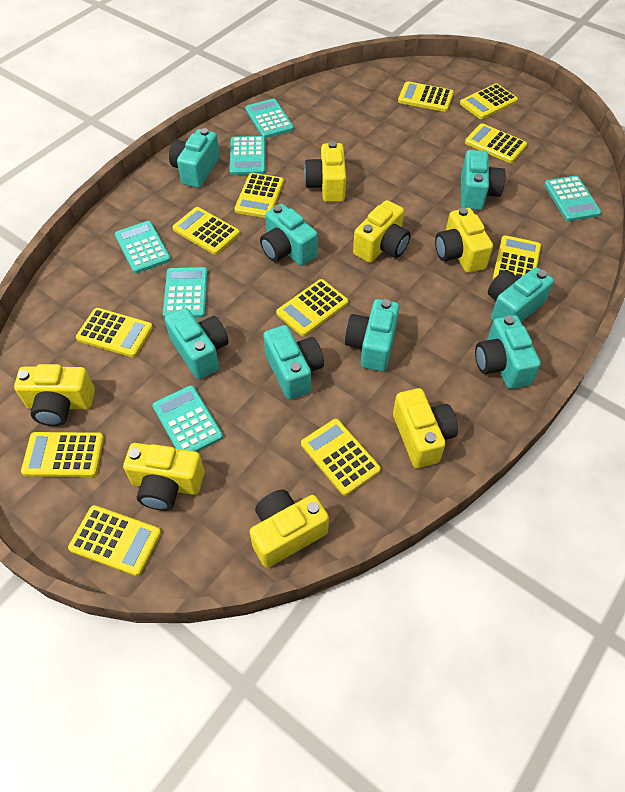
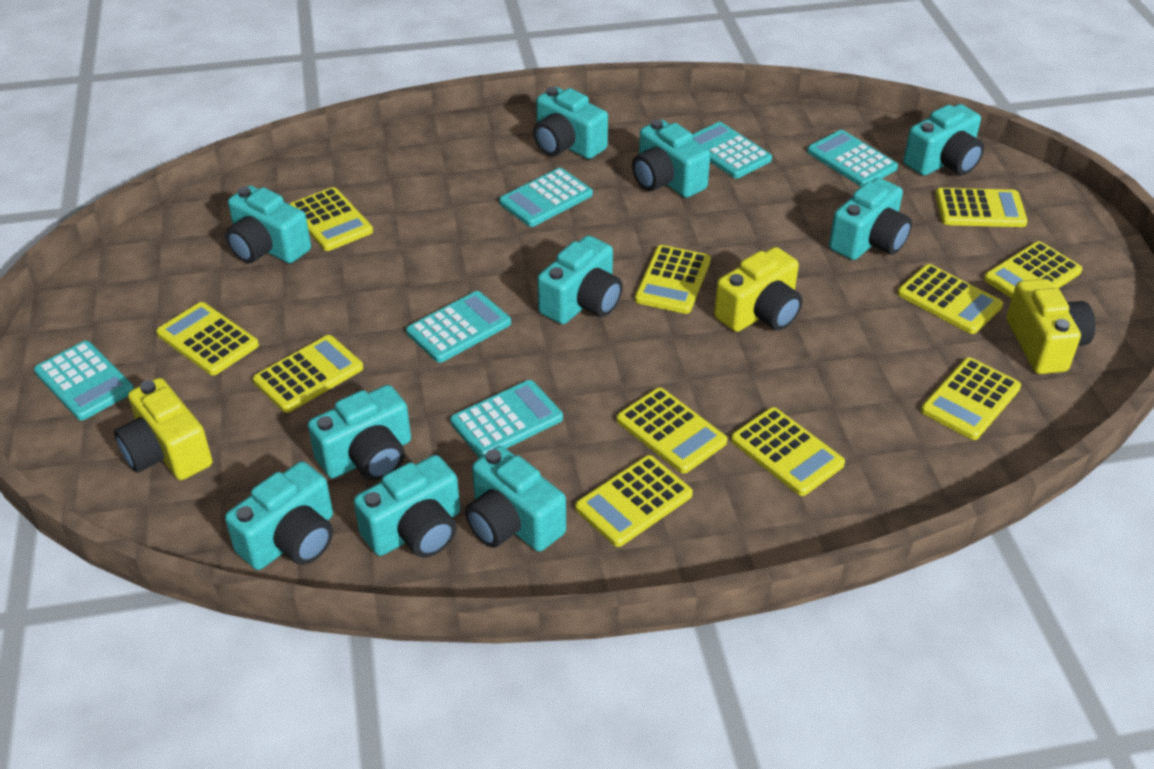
turquoise camera: [165,307,229,379] [169,128,220,188] [260,204,318,266] [263,325,324,400] [345,299,400,371] [461,150,506,210] [475,315,541,389] [488,267,554,322] = 8 -> [225,186,311,263] [225,461,333,570] [308,385,411,481] [354,455,460,558] [465,446,566,552] [533,87,608,159] [537,236,623,324] [632,119,710,198] [829,178,912,260] [903,104,984,176] = 10
yellow camera: [14,364,95,426] [123,443,205,511] [249,490,329,568] [304,141,346,202] [353,200,411,263] [393,388,458,468] [435,207,493,273] = 7 -> [114,378,213,480] [714,247,803,332] [1007,279,1096,374] = 3

